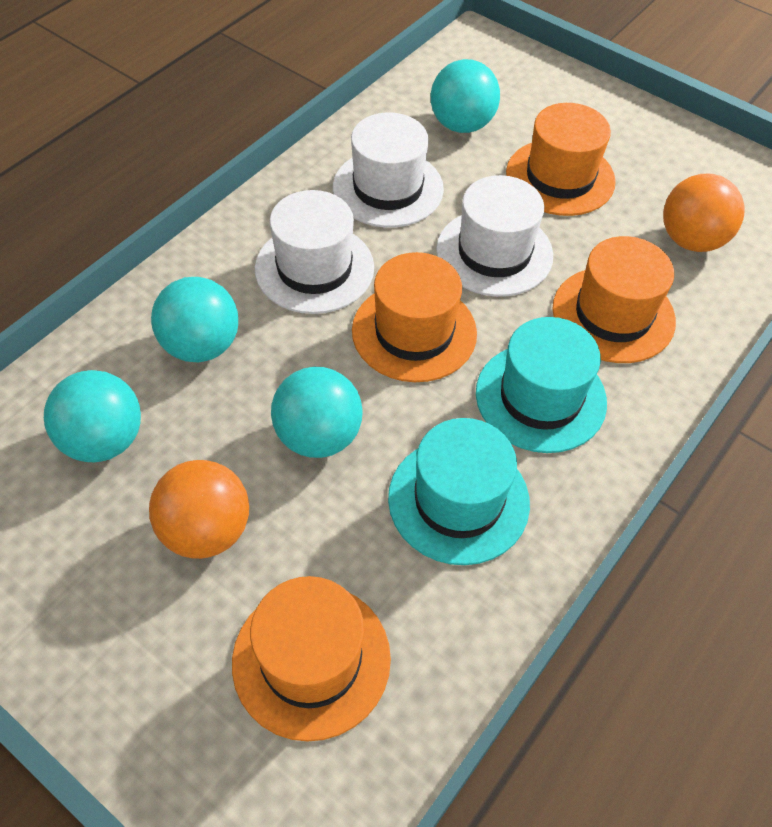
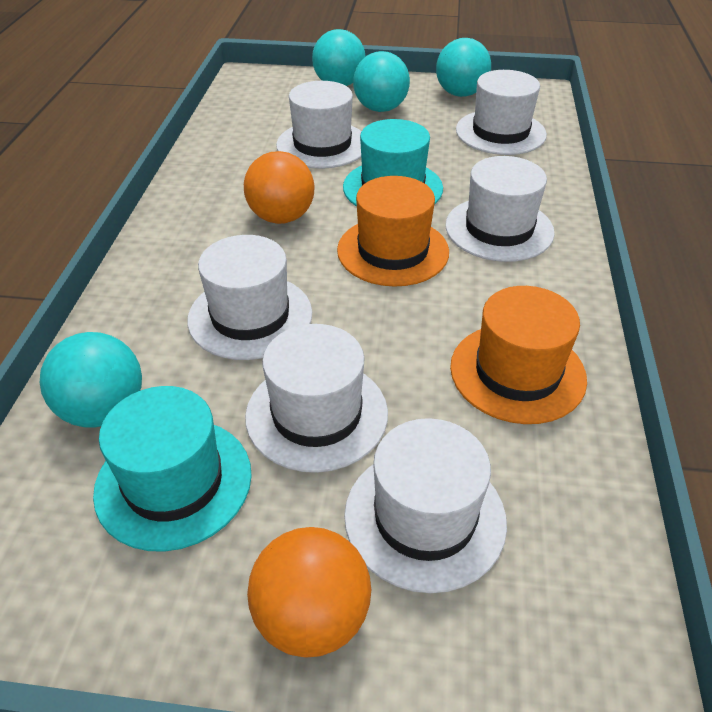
orange hat: [232,576,391,742] [352,252,477,382] [506,103,616,216] [553,236,676,363] = 4 -> [337,176,449,287] [450,286,587,424] = 2
white hat: [255,190,374,314] [333,113,444,228] [436,175,553,297] = 3 -> [187,235,312,360] [245,324,388,473] [276,81,362,169] [344,418,507,593] [445,156,555,262] [456,70,547,155] = 6

